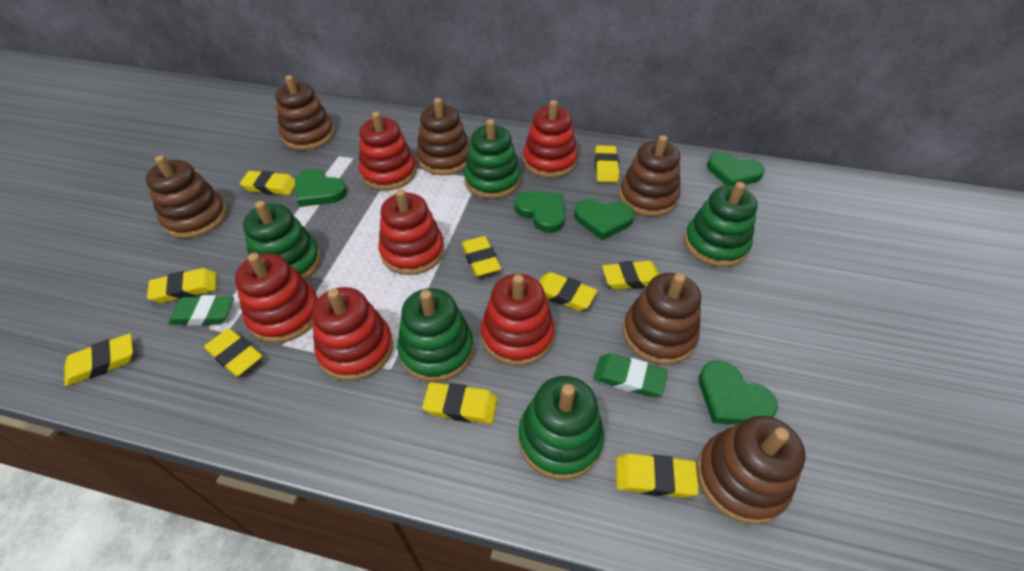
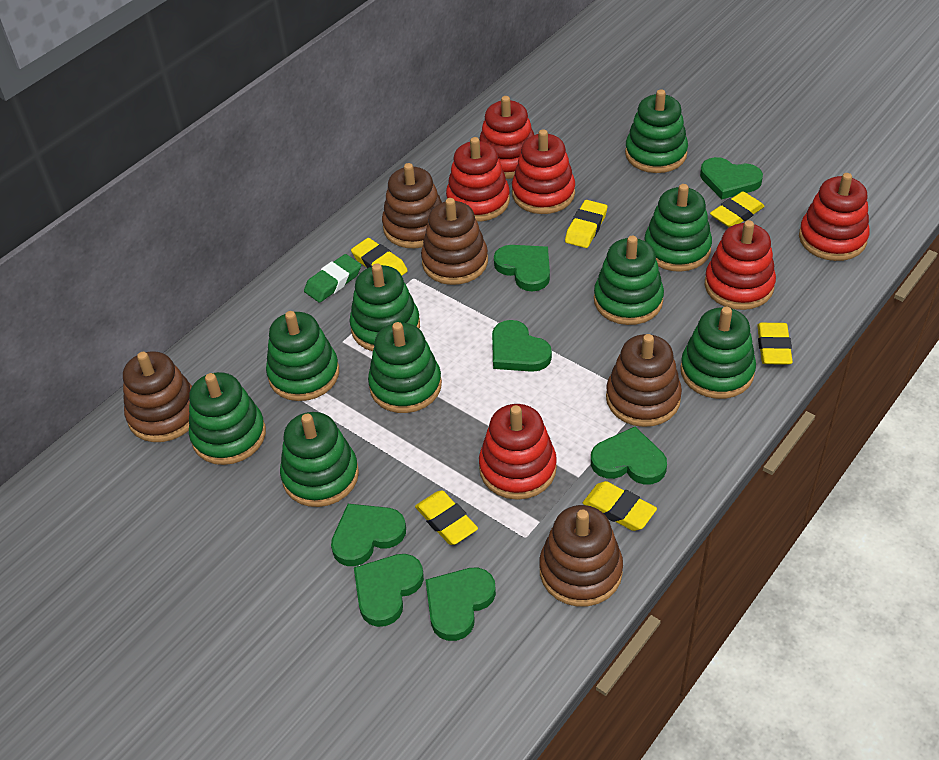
brown stacking toy: [146,155,227,238] [275,75,335,150] [416,98,470,175] [619,135,680,216] [623,273,701,365] [696,416,805,524] = 6 -> [123,351,192,442] [382,163,442,248] [421,198,488,285] [539,505,623,607] [606,334,682,427] = 5
green eraser: [168,295,234,326] [593,353,667,397] = 2 -> [304,254,361,303] = 1
green heart: [295,169,347,207] [515,191,565,233] [574,199,634,240] [699,360,778,424] [707,152,765,186] = 5 -> [331,504,406,566] [354,554,424,627] [426,567,496,641] [492,320,552,372] [494,245,550,292] [591,427,667,485] [700,157,763,199] = 7
green stacking toy: [243,201,321,280] [397,288,474,382] [464,119,521,199] [519,376,604,480] [684,182,758,267] = 5 -> [189,372,266,465] [266,311,339,401] [280,412,359,507] [350,263,420,351] [368,322,442,413] [594,236,664,325] [625,89,688,173] [644,184,712,272] [680,307,756,399] = 9
yellow eraser: [64,333,133,386] [147,268,217,303] [204,328,262,377] [240,171,295,195] [422,382,497,424] [461,236,501,277] [539,272,597,311] [595,145,619,183] [602,261,659,290] [616,454,699,498] = 10 -> [351,238,408,276] [415,490,478,545] [565,200,607,248] [583,481,657,531] [710,192,765,227] [757,323,793,365] = 6

